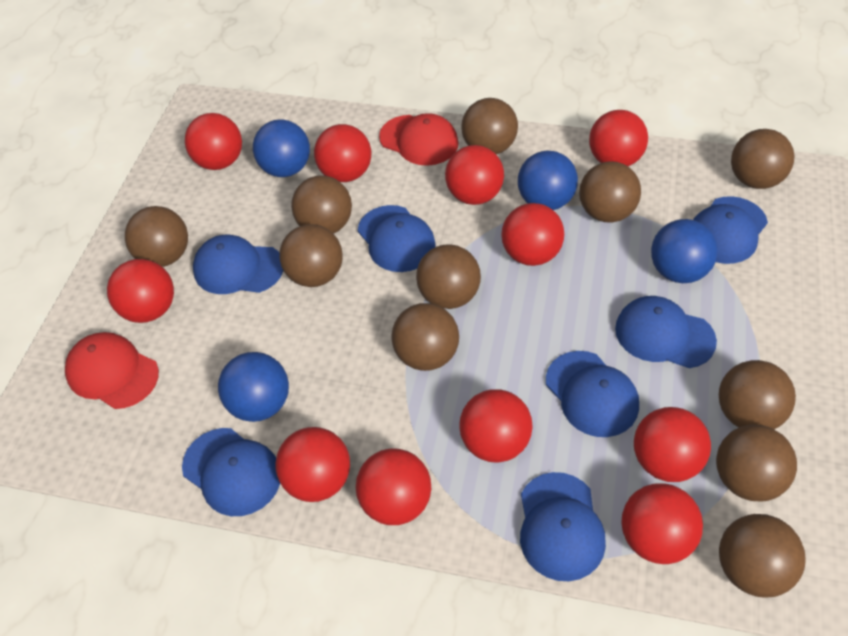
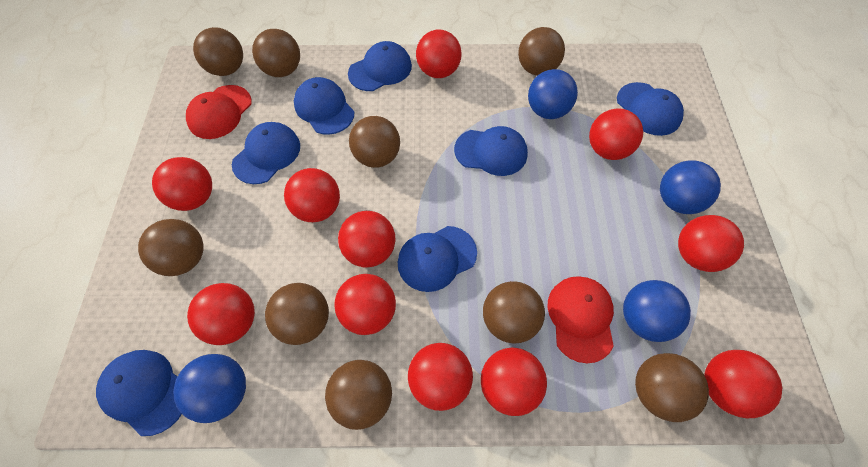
brown ball: [125,206,188,267] [279,224,343,287] [291,176,352,234] [391,303,459,371] [416,244,481,309] [461,98,518,154] [579,161,641,223] [716,425,797,501] [719,360,796,429] [719,514,805,598] [731,129,795,189] = 11 -> [138,219,204,276] [193,27,243,76] [252,29,300,77] [265,283,329,345] [325,360,392,430] [349,116,400,168] [483,281,545,343] [518,27,565,76] [635,353,709,422] = 9

